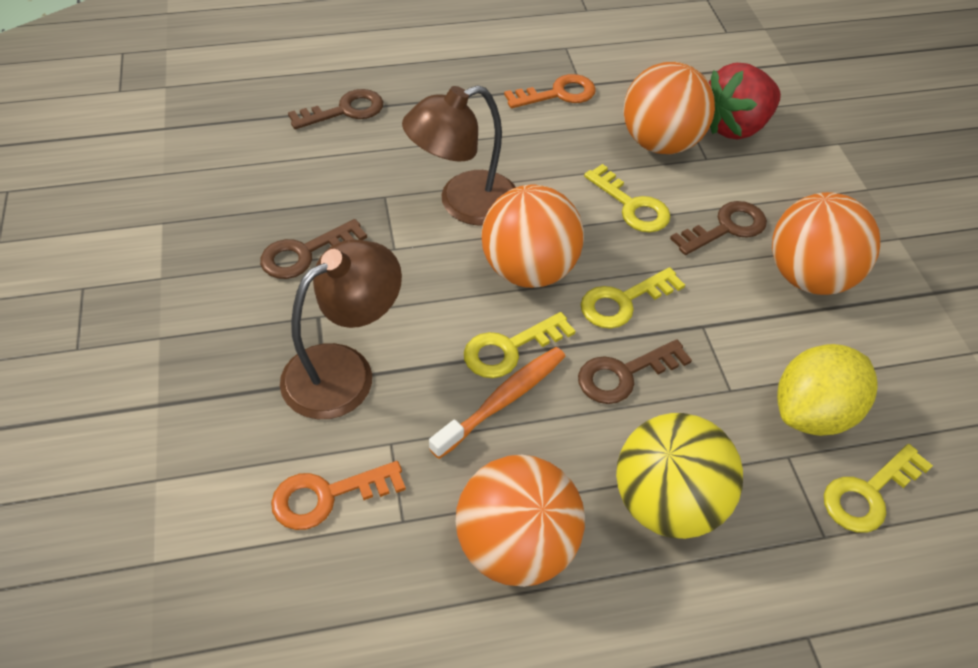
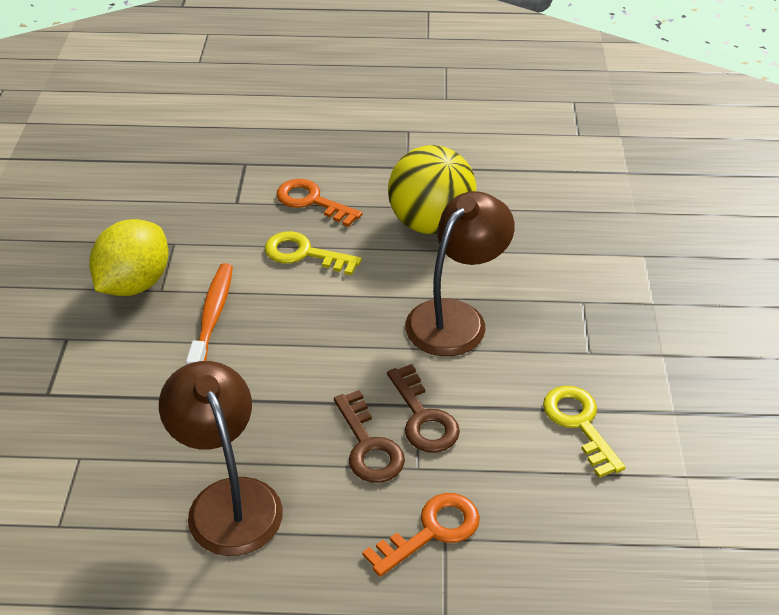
brown key: [260,219,367,279] [288,89,383,129] [578,339,692,404] [670,201,767,255] = 4 -> [334,390,405,483] [387,364,460,453] = 2
orange ball: [456,455,585,587] [481,185,584,288] [623,62,715,154] [772,192,880,295] = 4 -> none = 0
red strawberry: [708,63,781,140] = 1 -> none = 0
yellow key: [464,312,575,378] [580,267,685,329] [584,164,671,232] [824,444,933,532] = 4 -> [265,231,362,275] [543,386,625,478] = 2

